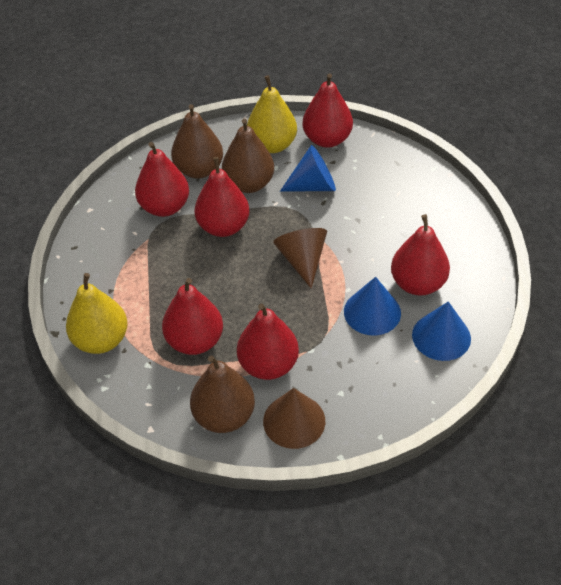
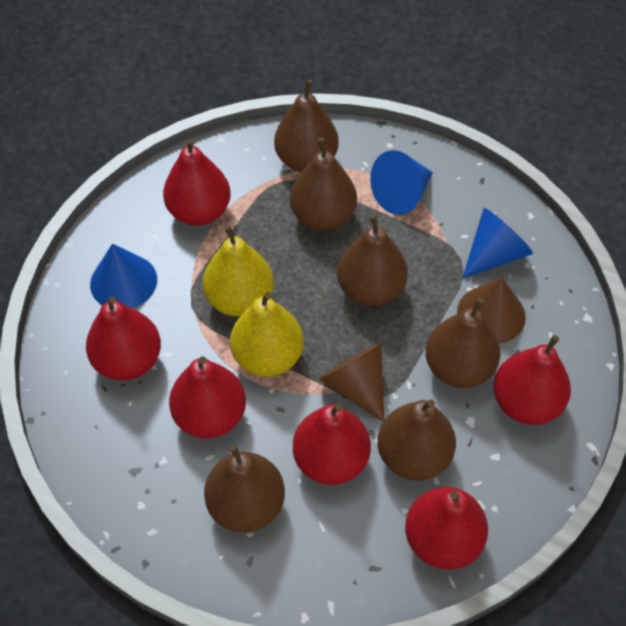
brown pear: [171,104,223,179] [190,356,255,433] [222,118,274,193] = 3 -> [204,444,285,532] [274,80,339,172] [290,138,357,231] [337,214,408,306] [377,400,456,481] [425,298,500,388] = 6

